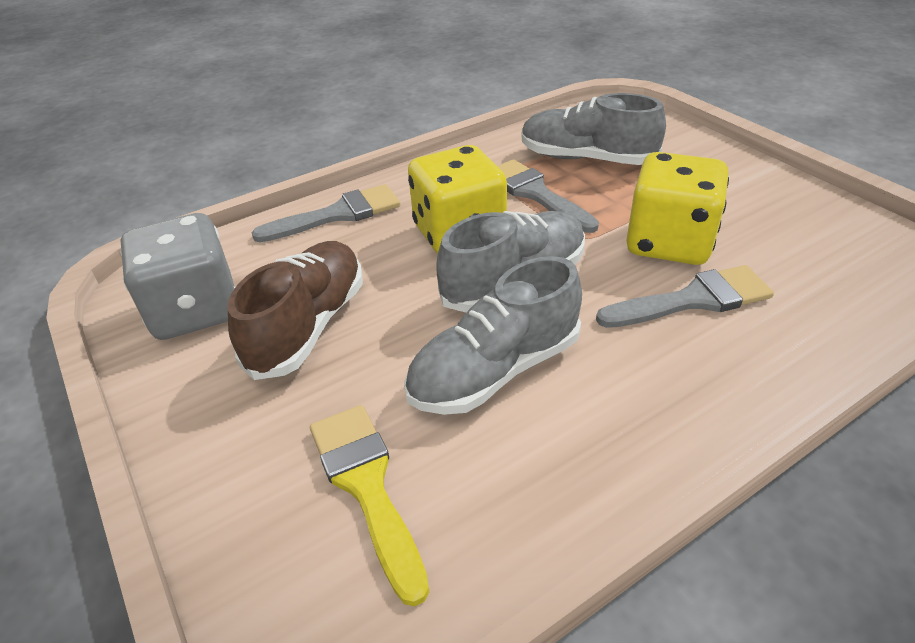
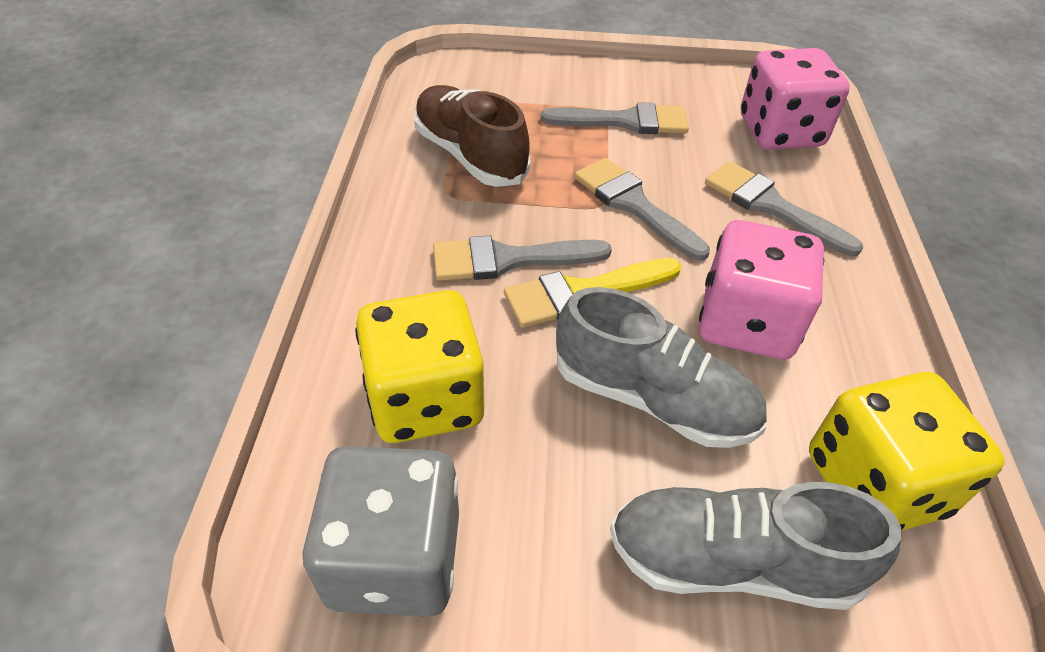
grey brush: [252,184,400,242] [497,159,599,233] [596,265,774,328] = 3 -> [433,236,612,281] [541,102,689,134] [574,158,710,261] [705,161,863,256] = 4
grey shoe: [404,256,582,415] [437,211,585,313] [522,93,666,165] = 3 -> [556,287,767,448] [610,482,901,610] = 2
pink dice: none = 0 -> [699,220,824,360] [741,48,850,150] = 2

